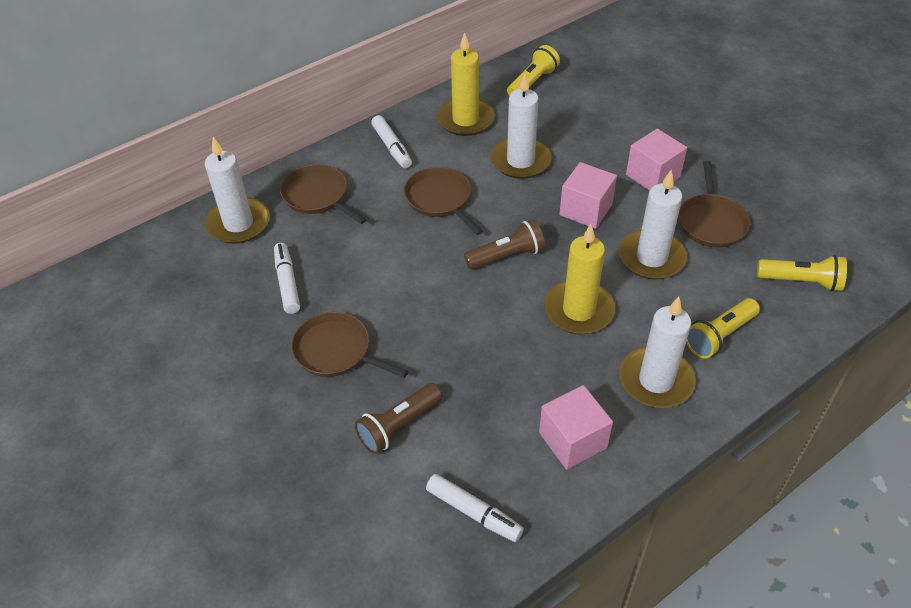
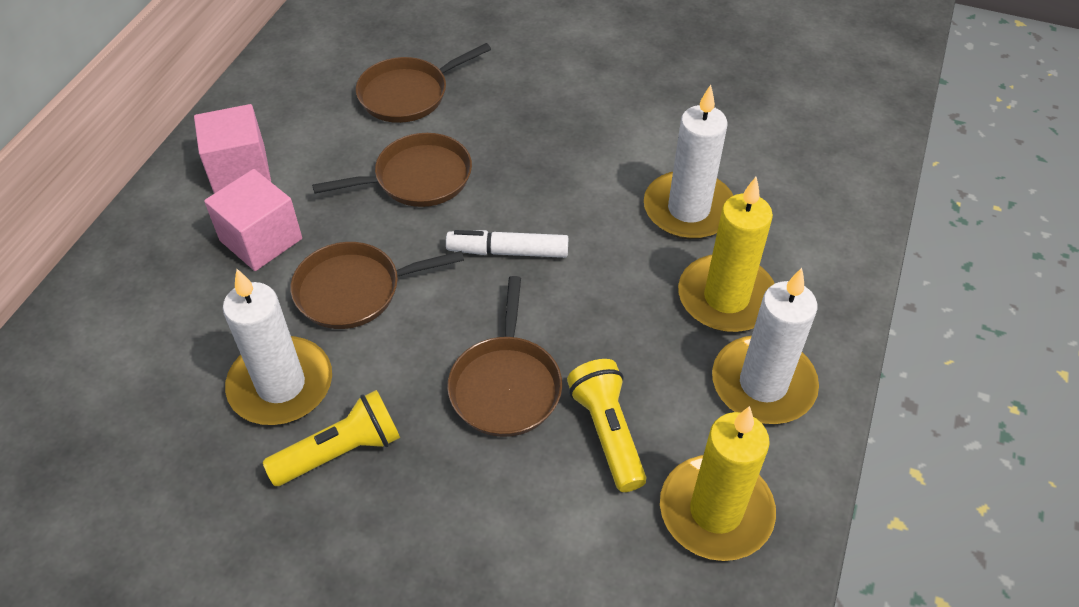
brown flashlight: [354,383,442,454] [464,219,545,269] = 2 -> none = 0
pink cube: [539,385,613,470] [560,162,617,229] [626,129,687,191] = 3 -> [194,104,271,193] [204,169,302,271] = 2
white candle: [205,137,270,244] [491,74,551,179] [619,170,687,279] [619,296,696,408] = 4 -> [223,269,332,425] [644,85,734,239] [712,268,819,424] = 3
white marker: [274,243,300,314] [371,115,412,168] [426,474,524,542] = 3 -> [446,230,568,258] = 1
yellow flashlight: [507,45,560,96] [686,298,760,358] [757,255,847,292] = 3 -> [263,390,400,486] [567,359,646,492] = 2

